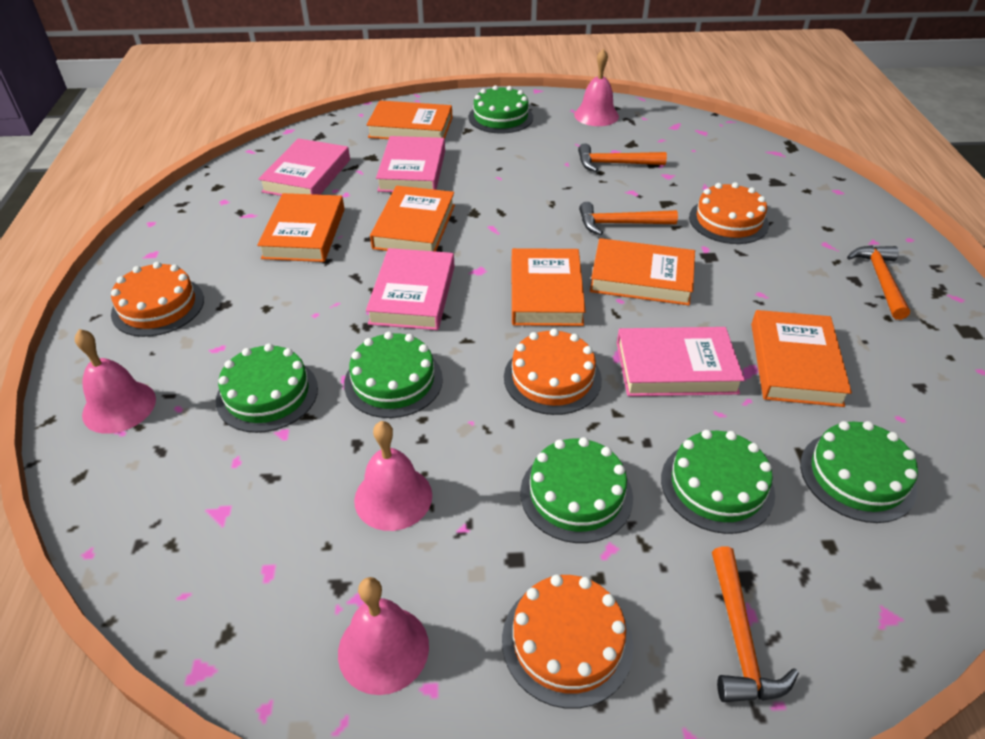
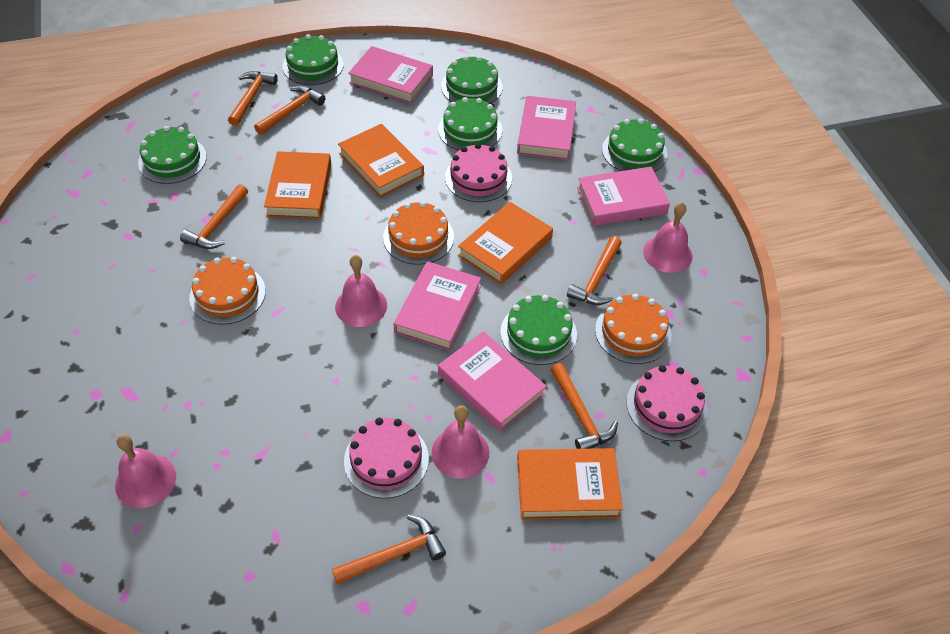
orange book: [257,193,345,262] [366,100,452,139] [370,186,455,252] [511,248,586,326] [590,238,695,306] [751,310,852,407] = 6 -> [264,151,331,219] [338,124,424,198] [458,202,553,284] [517,448,623,520] = 4
orange cake: [111,262,204,337] [502,575,634,709] [504,328,602,415] [689,182,769,244] = 4 -> [189,257,266,325] [383,201,454,265] [595,294,672,364] = 3
orange hammer: [578,143,667,172] [579,202,678,235] [712,546,799,702] [847,245,910,320] = 4 -> [180,184,248,249] [228,71,278,126] [254,85,326,135] [332,515,446,585] [550,363,618,449] [567,236,622,305] = 6
pink book: [258,138,350,196] [366,248,455,330] [376,136,445,192] [617,327,745,396] = 4 -> [348,46,433,104] [393,261,481,351] [438,331,547,432] [517,96,576,160] [577,167,670,226] = 5
pink cake: none = 0 -> [344,418,429,498] [445,143,512,202] [627,365,708,441] = 3

